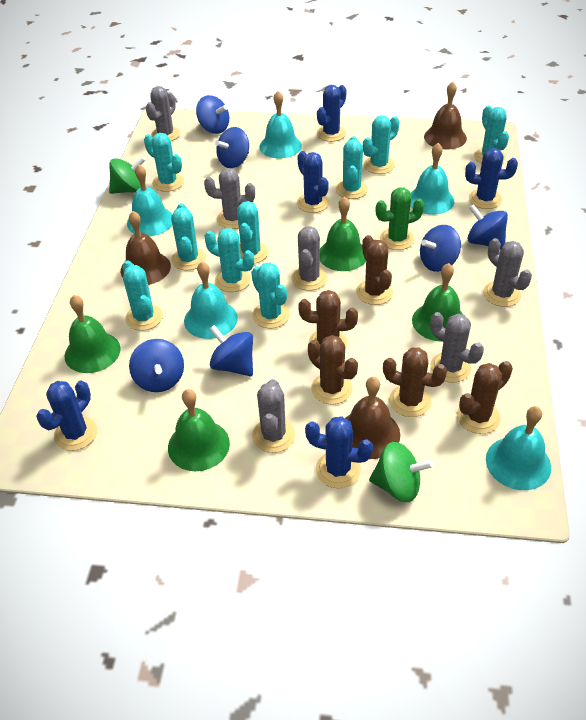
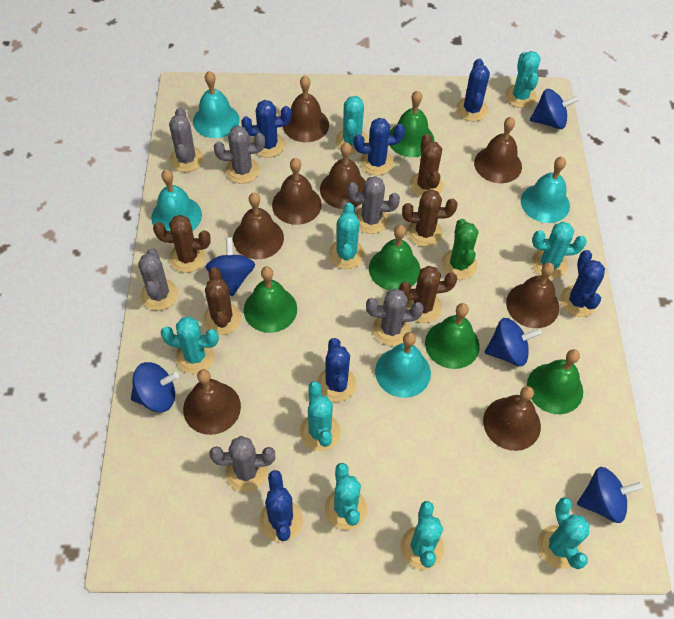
blue cactus: [36,380,97,451] [297,151,330,213] [305,416,373,488] [317,85,347,142] [465,148,518,209] = 5 -> [241,100,291,158] [259,470,303,542] [317,338,356,402] [354,118,405,175] [456,59,490,121] [560,250,605,317] = 6
blue spinning top: [129,339,184,392] [196,95,229,134] [209,325,253,376] [215,127,249,168] [420,225,461,272] [467,204,508,249] = 6 -> [131,362,179,412] [206,237,255,296] [485,318,542,366] [530,89,579,129] [577,467,643,523] = 5
brown bell: [121,211,171,285] [345,377,400,459] [424,82,467,149] = 3 -> [183,369,241,435] [233,192,284,259] [272,158,322,225] [283,75,329,142] [320,142,366,209] [474,117,522,183] [483,386,541,451] [506,262,559,328] = 8
green bell: [64,295,121,373] [168,389,230,471] [320,196,366,271] [412,263,464,342] = 4 -> [244,266,297,333] [369,225,420,291] [389,91,435,157] [425,303,480,369] [527,349,583,414] = 5
green spinning top: [109,157,145,194] [369,442,433,502] = 2 -> none = 0
turquoise bell: [127,165,172,236] [184,261,238,339] [259,91,302,158] [410,143,454,215] [486,406,551,490] = 5 -> [151,169,202,231] [193,71,240,138] [375,332,431,398] [521,157,570,223] = 4

